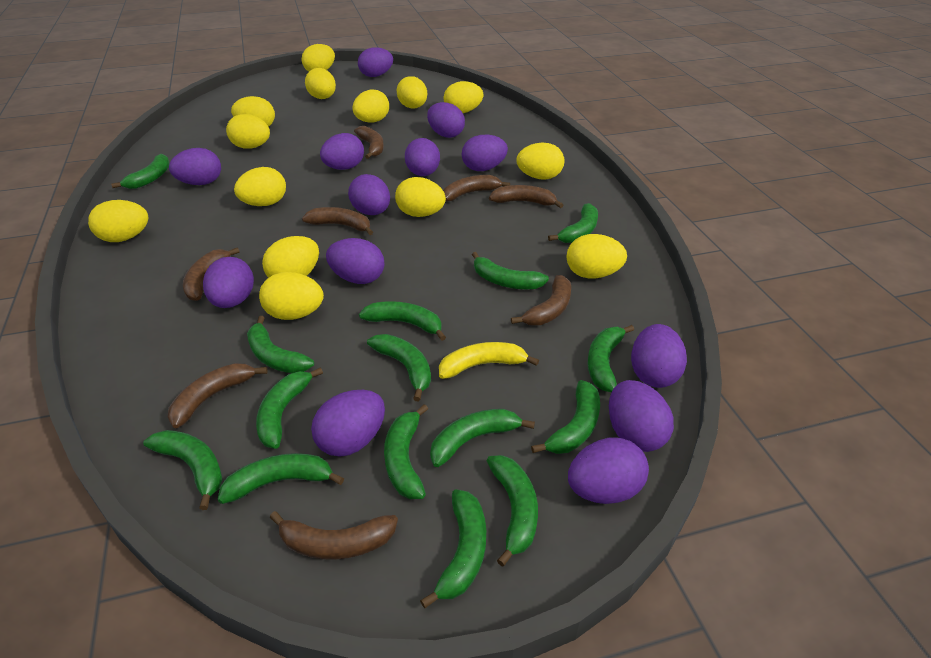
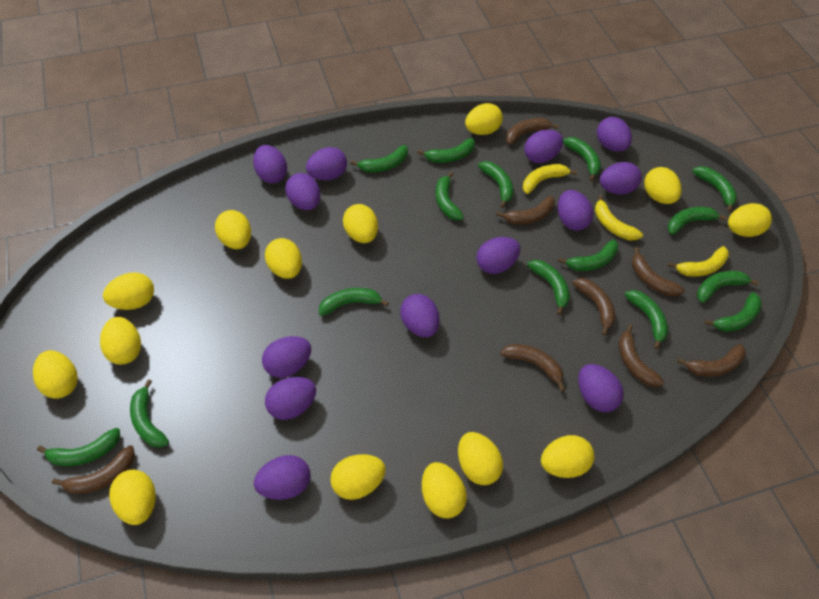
yellow banana: [439,342,539,379] = 1 -> [523,164,577,194] [595,194,643,240] [668,246,729,277] = 3

